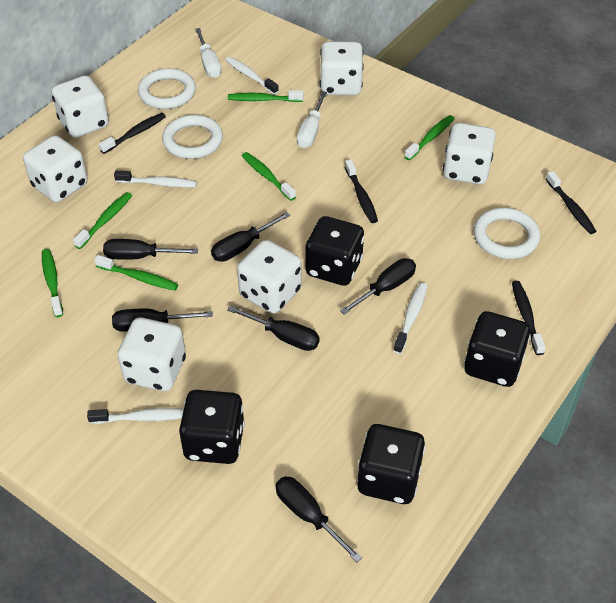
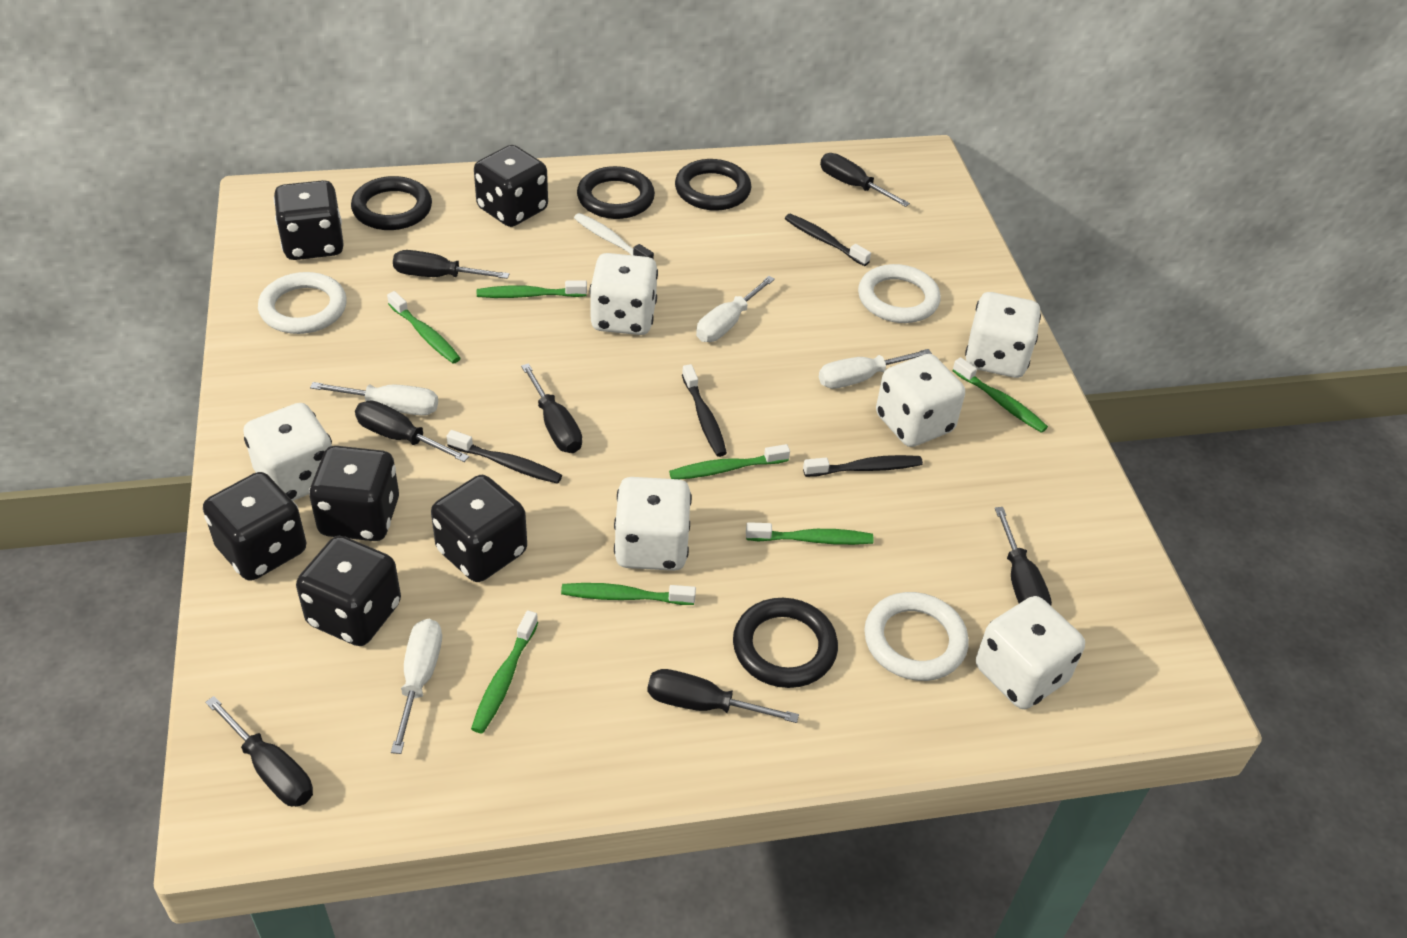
black dice: [179,390,245,464] [305,216,364,286] [357,424,425,504] [464,311,531,387] = 4 -> [203,472,306,581] [274,180,344,260] [296,536,401,646] [309,446,399,541] [431,475,527,582] [474,145,548,227] = 6
black ring: none = 0 -> [351,176,432,230] [577,166,655,219] [675,159,751,211] [733,598,838,688] = 4
black screwdriver: [103,239,198,260] [112,309,213,332] [211,212,290,262] [227,305,320,351] [276,476,362,563] [340,258,416,315] = 6 -> [205,696,313,807] [355,401,469,462] [393,250,509,279] [521,363,582,453] [647,669,799,723] [820,153,910,207] [995,507,1052,606] = 7
green toothbrush: [42,249,63,317] [73,192,132,249] [94,255,178,291] [228,90,304,102] [242,152,296,201] [404,115,454,160] = 6 -> [387,291,461,363] [471,610,538,734] [477,280,587,298] [561,583,696,605] [669,444,790,479] [746,522,874,545] [952,357,1048,433] = 7
white screwdriver: [195,28,221,78] [297,91,327,148] = 2 -> [310,382,438,416] [391,619,442,754] [696,276,775,342] [819,349,932,389] = 4
white toothbrush: [87,408,184,424] [114,170,197,187] [226,57,279,95] [393,283,427,354] = 4 -> [574,213,654,259] = 1

